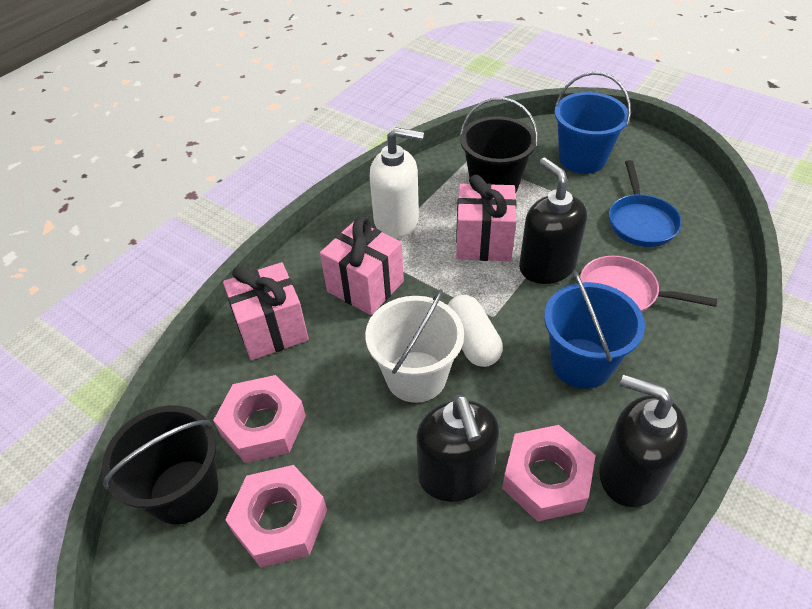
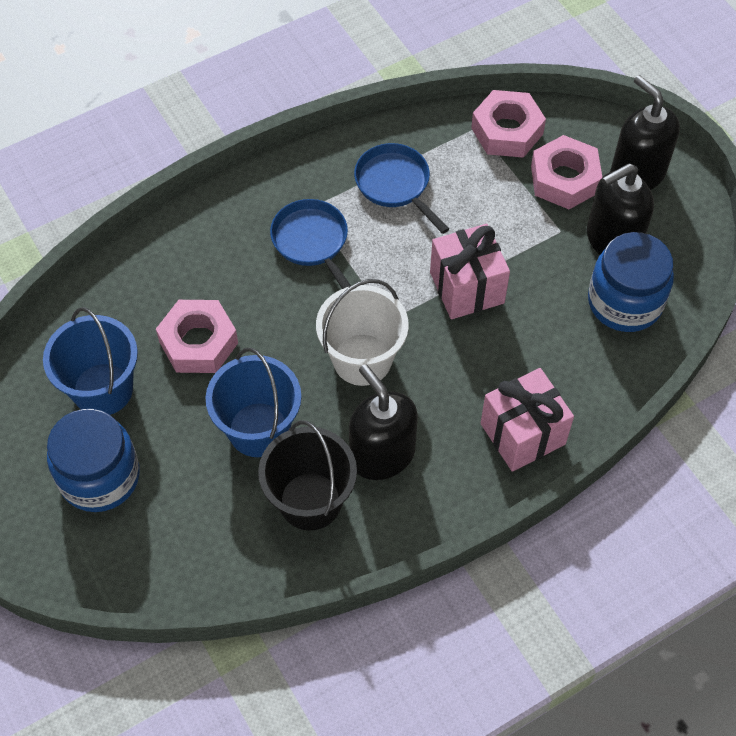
black bucket: [102,405,218,525] [460,97,538,193] = 2 -> [258,420,357,531] = 1
blue jar: none = 0 -> [47,409,140,512] [588,232,674,332] = 2
blue pan: [609,160,682,247] = 1 -> [270,199,351,289] [354,143,449,234] = 2
pink gift: [223,262,309,360] [320,216,404,315] [456,175,517,261] = 3 -> [430,224,510,319] [481,368,574,472] = 2
pink pan: [580,256,717,312] = 1 -> none = 0
white capsule: [448,295,503,367] = 1 -> none = 0
white soap dispenser: [370,127,424,238] = 1 -> none = 0

